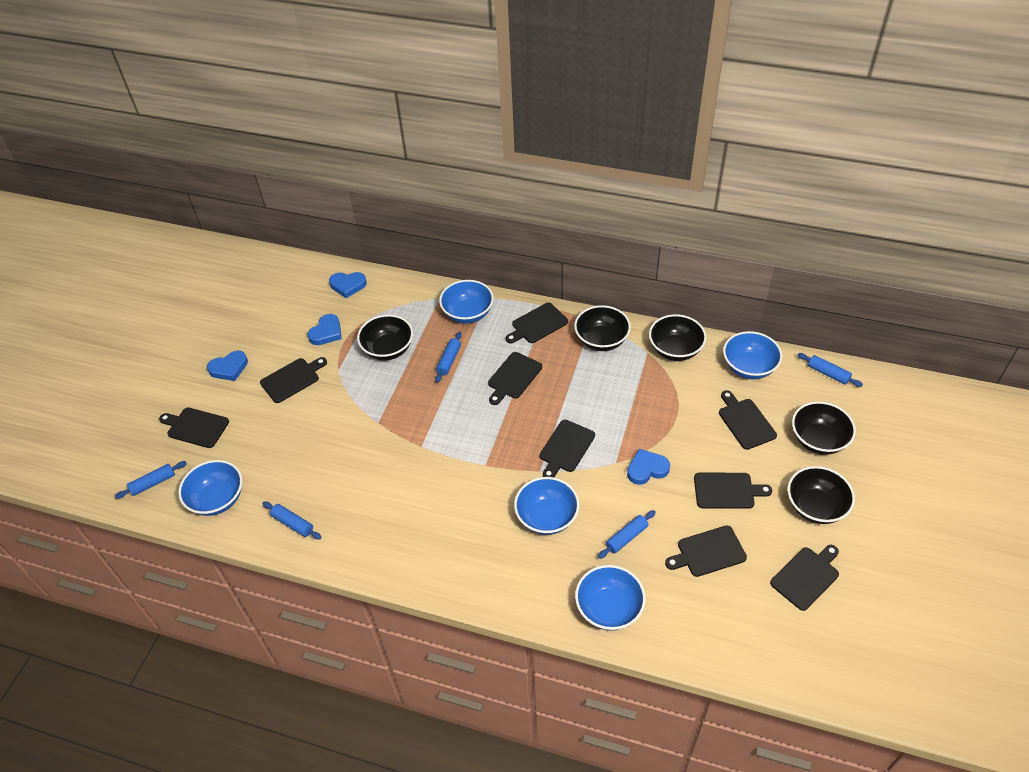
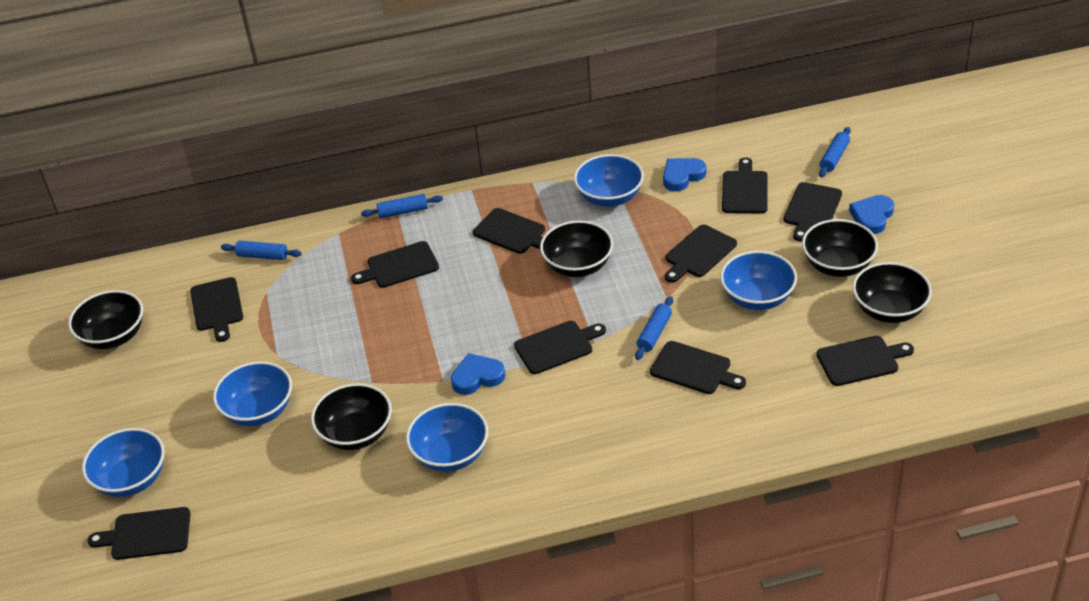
black cutting board: [159,407,229,448] [260,357,327,403] [488,352,542,405] [506,303,568,343] [539,420,595,477] [665,525,747,577] [694,473,772,509] [719,390,777,450] [770,545,839,611] = 9 -> [87,507,190,560] [190,277,243,342] [351,241,439,288] [473,208,545,254] [514,321,606,374] [650,341,746,394] [665,225,737,283] [722,157,768,214] [784,182,842,241] [816,336,914,386] = 10
blue heart: [207,351,248,381] [308,314,342,345] [329,272,367,298] [627,449,670,485] = 4 -> [451,353,505,395] [663,158,706,191] [849,195,894,234] = 3
blue rolling pin: [115,461,187,499] [262,501,321,540] [435,332,462,383] [598,510,656,559] [797,353,863,387] = 5 -> [221,240,302,260] [361,194,443,218] [635,296,673,360] [819,127,851,177] = 4

